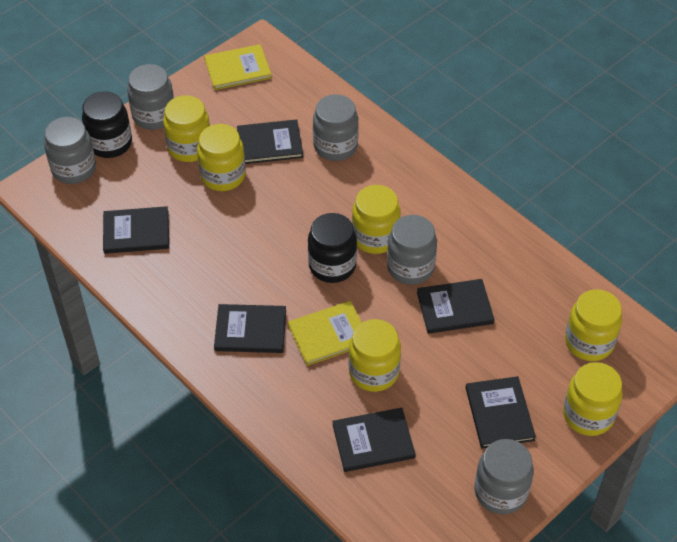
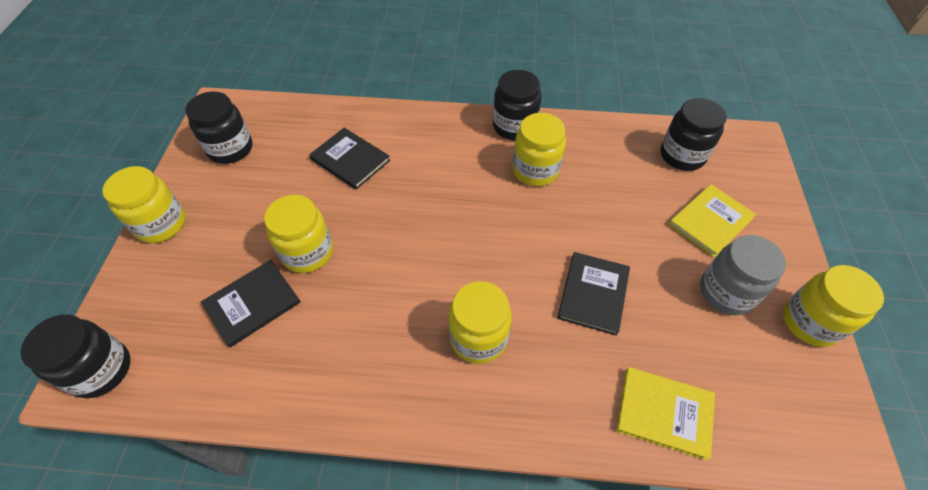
black book: [103,206,169,254] [214,304,286,353] [237,120,303,164] [332,408,416,472] [417,279,495,334] [466,376,536,449] = 6 -> [201,260,301,348] [309,128,390,190] [558,252,630,336] = 3
black jar: [82,91,132,158] [308,213,357,283] = 2 -> [20,315,130,398] [185,92,252,164] [493,70,542,140] [660,98,727,171] = 4
grey jar: [44,117,96,184] [127,64,174,130] [313,94,359,161] [387,215,437,285] [474,439,534,514] = 5 -> [700,235,786,315] = 1
yellow jar: [163,96,210,162] [197,124,246,191] [348,319,401,392] [352,185,400,254] [563,362,623,436] [565,289,622,361] = 6 -> [102,166,186,243] [264,195,333,273] [449,281,512,364] [513,113,566,186] [783,265,884,347] = 5

